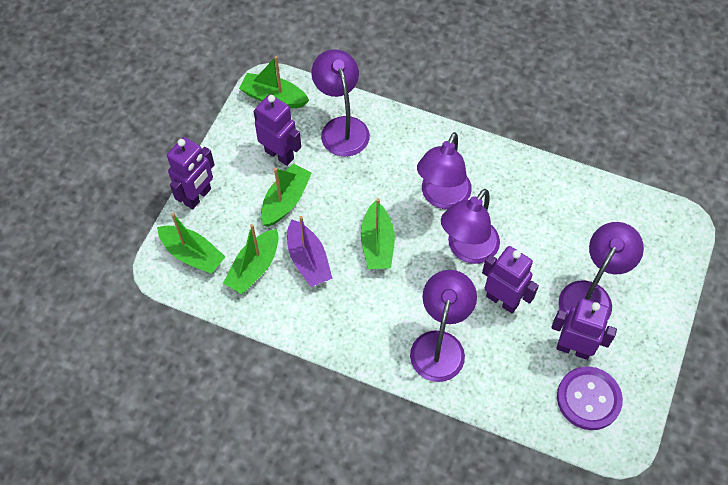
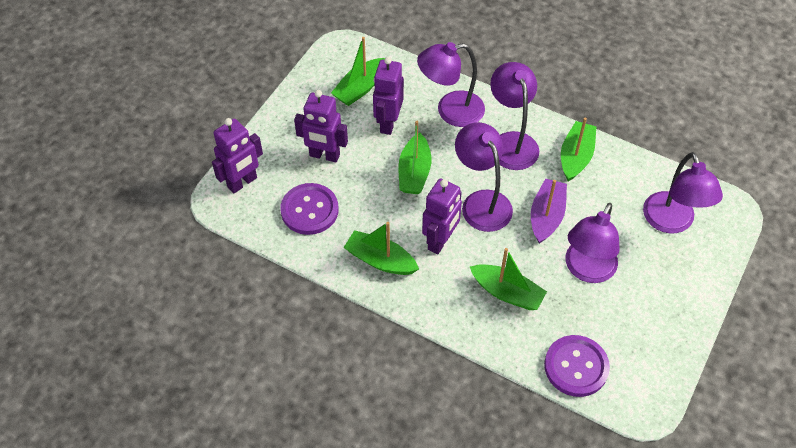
purple button: [557,366,623,430] = 1 -> [280,183,339,235] [544,335,610,397] = 2

